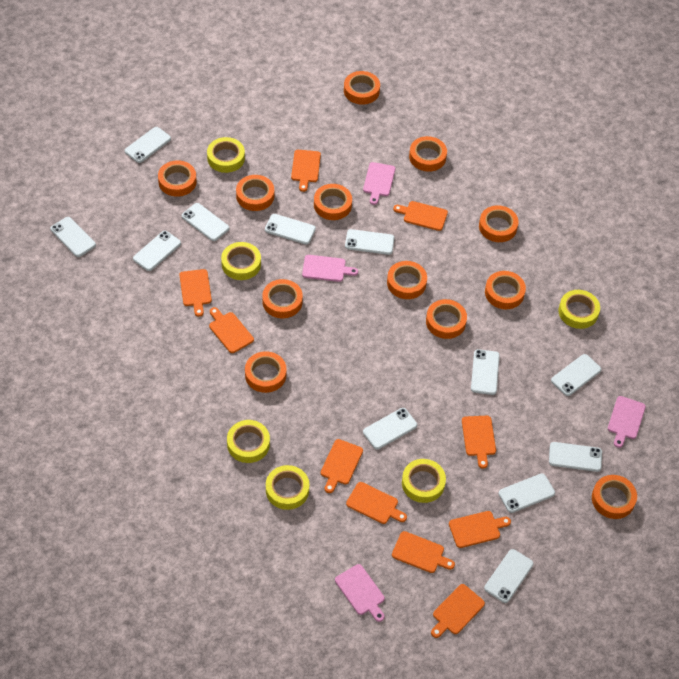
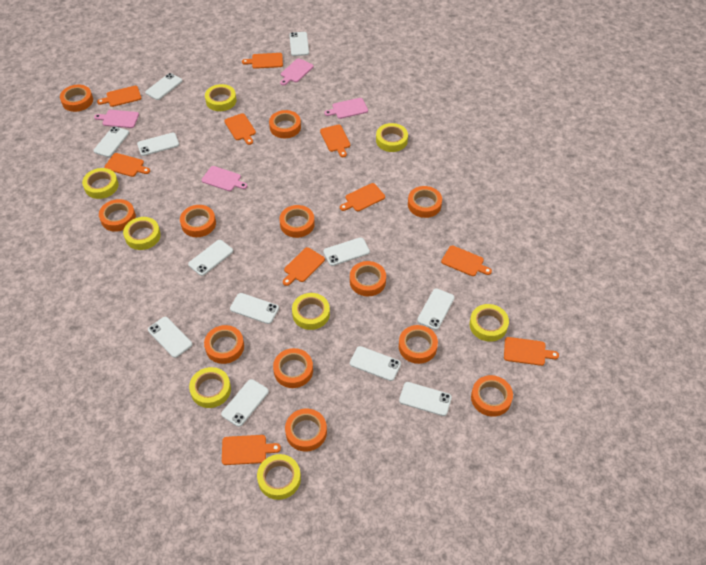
yellow tape: [207,137,245,173] [221,242,261,280] [227,420,270,463] [266,465,309,510] [402,459,446,503] [559,290,600,329] = 6 -> [82,168,119,199] [123,217,161,250] [189,367,231,408] [205,84,237,111] [257,454,301,500] [292,293,330,330] [376,123,408,152] [469,304,509,342] = 8

